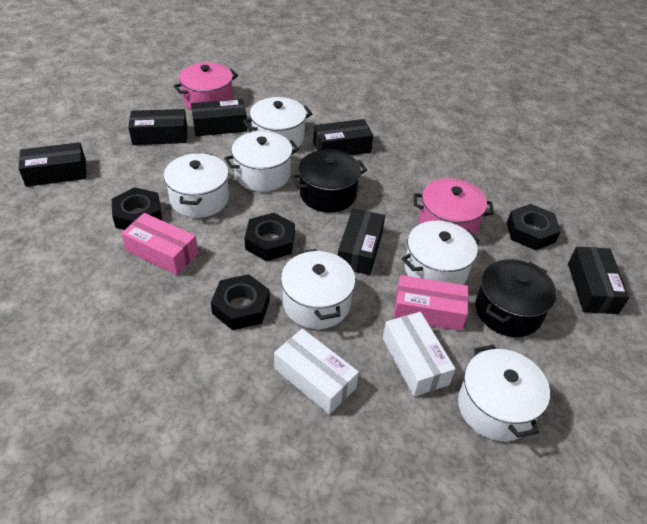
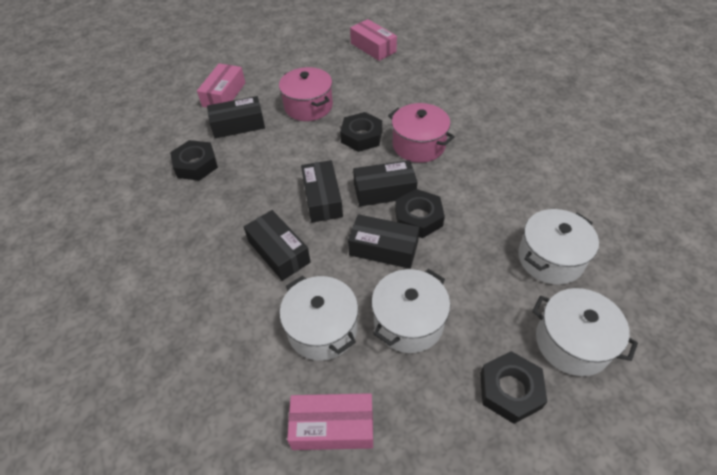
black box: [18,142,86,187] [128,109,187,145] [191,99,247,136] [313,119,373,155] [338,208,385,275] [568,247,629,314] = 6 -> [207,96,265,138] [244,210,311,281] [301,160,343,222] [348,214,419,269] [353,160,417,206] = 5
black pot: [291,149,367,212] [475,259,557,337] = 2 -> none = 0
pink box: [121,213,198,275] [393,275,468,331] = 2 -> [197,63,245,108] [287,393,373,450] [350,19,397,61] = 3
white box: [274,329,359,414] [383,312,455,397] = 2 -> none = 0
white pot: [164,153,229,218] [224,131,299,192] [243,97,312,150] [281,249,355,329] [402,221,480,285] [458,345,550,441] = 6 -> [280,276,358,361] [371,269,450,353] [518,209,599,285] [532,288,638,376] = 4

